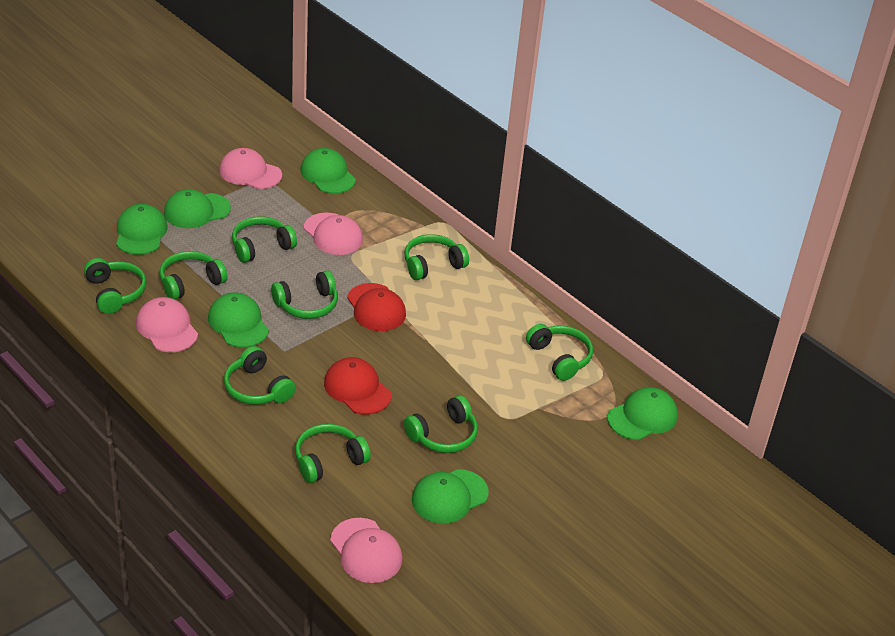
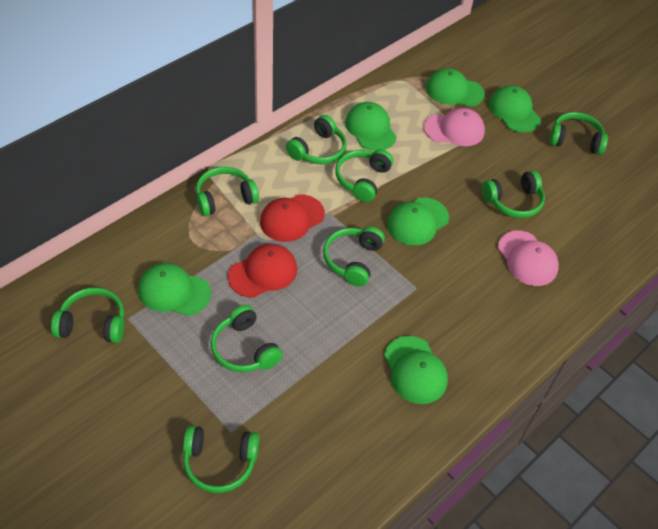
pink cap: [136,297,198,352] [219,148,282,189] [304,213,363,255] [330,518,402,583] = 4 -> [423,108,485,146] [498,231,559,286] = 2

